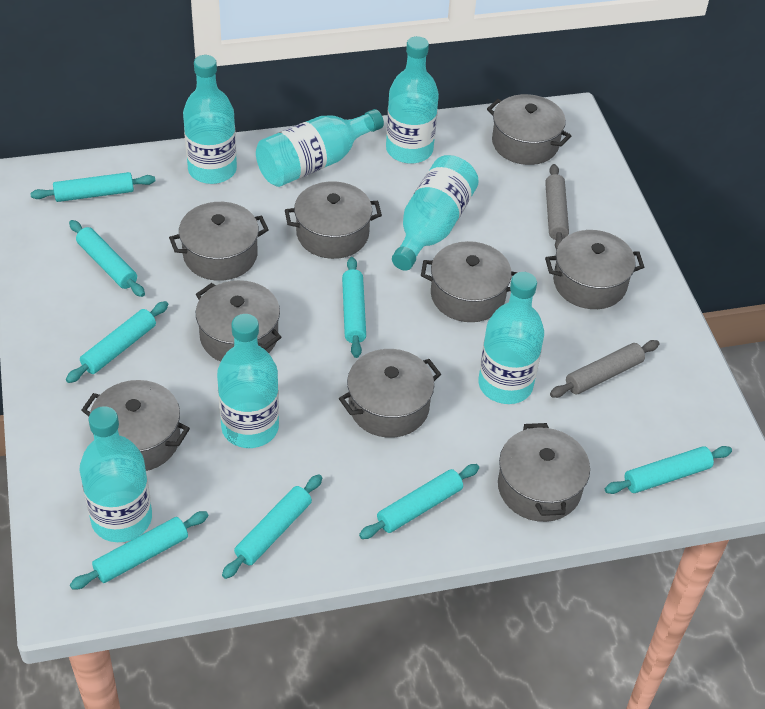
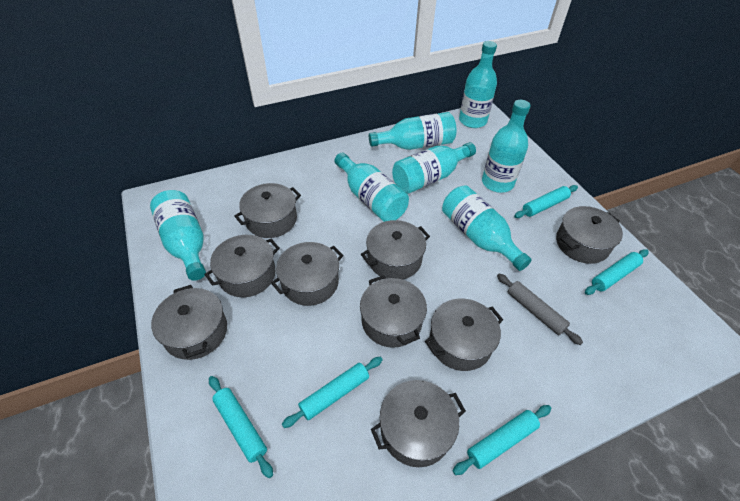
grey rolling pin: [545,164,569,249] [550,340,660,398] = 2 -> [497,274,583,345] = 1
turquoise rolling pin: [30,172,156,202] [66,301,168,383] [69,220,145,297] [70,511,209,590] [222,474,322,579] [342,257,366,358] [359,464,479,539] [605,446,732,494] = 8 -> [209,376,273,478] [282,357,383,428] [453,405,551,475] [514,185,578,218] [585,249,649,295] = 5

